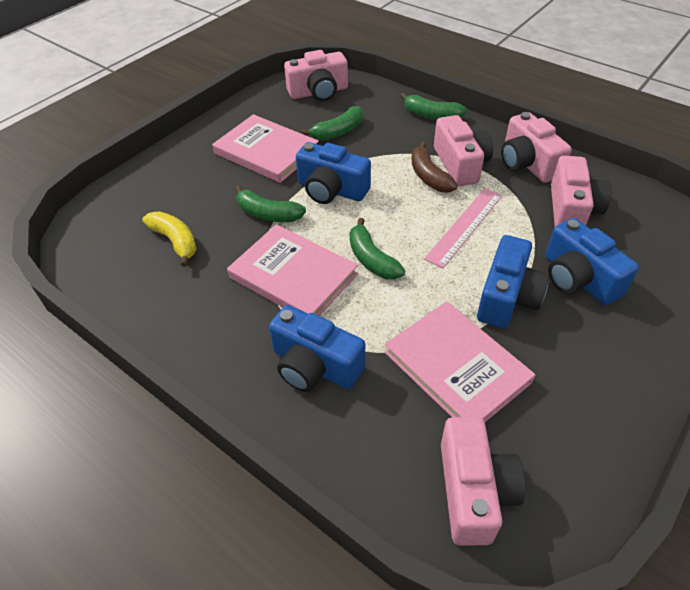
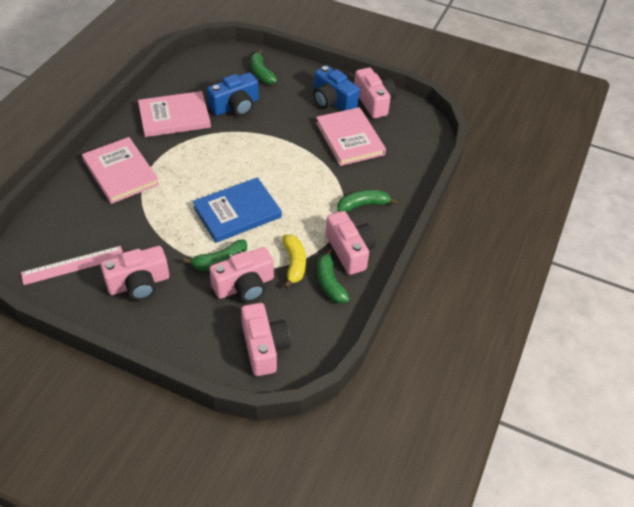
blue book: none = 0 -> [193,177,282,243] = 1
blue camera: [269,305,365,392] [296,142,371,204] [477,235,549,328] [545,218,639,305] = 4 -> [207,72,259,116] [313,65,360,111] = 2
brown banana: [411,142,458,193] = 1 -> none = 0

